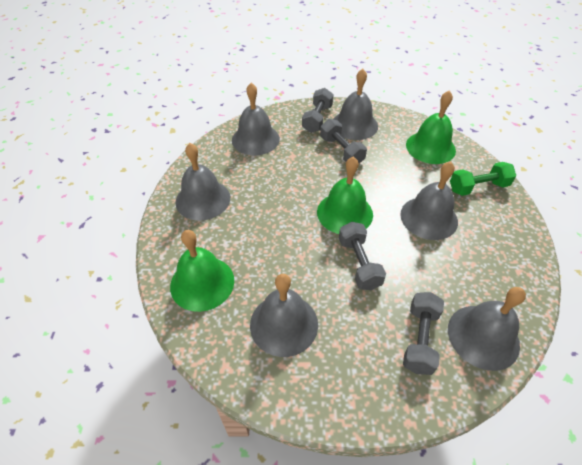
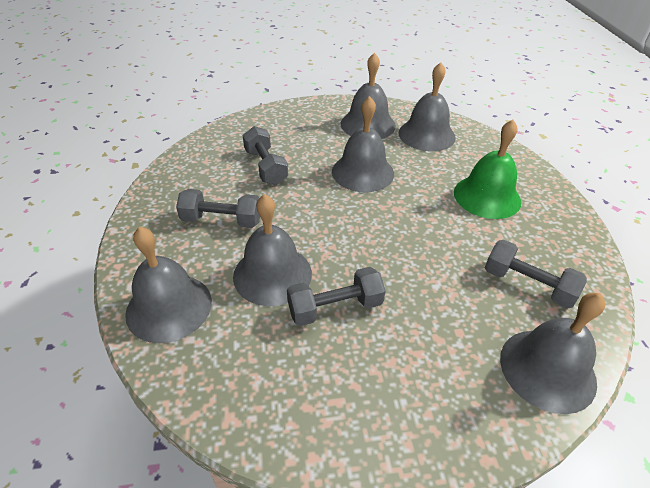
green bell: [170,230,234,312] [317,156,373,234] [406,90,456,164] = 3 -> [454,120,521,219] = 1
green dumbbell: [450,162,516,196] = 1 -> none = 0

